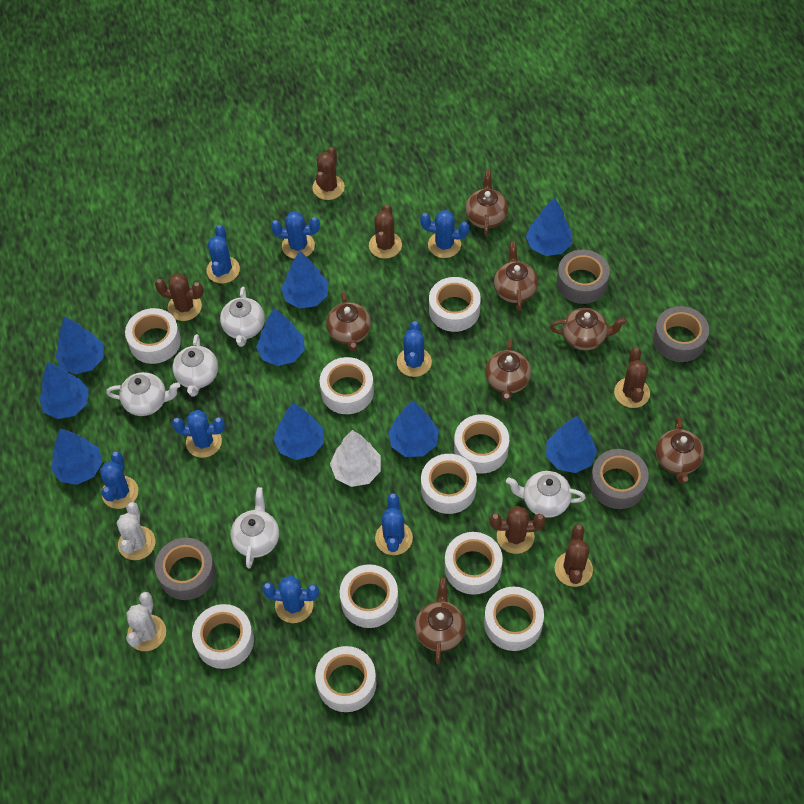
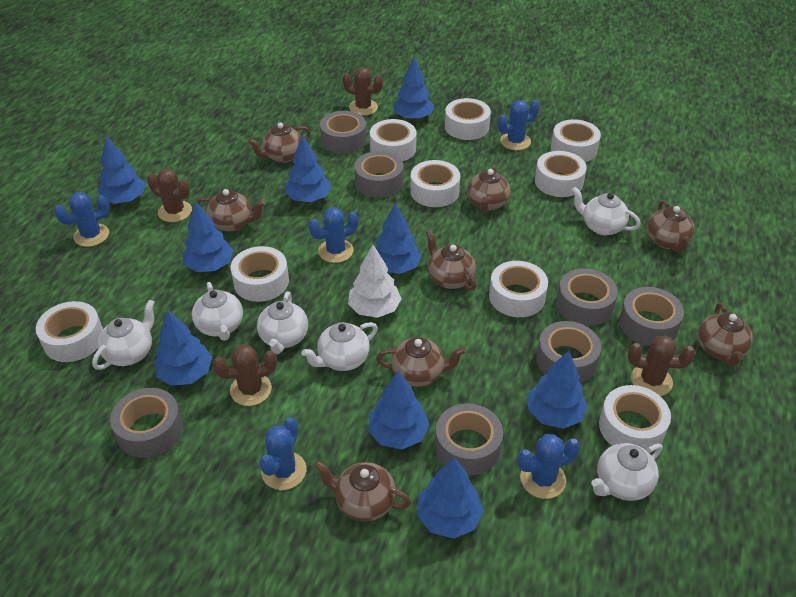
blue cactus: [100,452,138,509] [172,410,225,458] [206,225,240,284] [262,576,319,623] [271,211,320,259] [375,493,413,555] [397,321,432,377] [420,210,469,258] = 8 -> [54,192,110,247] [260,417,306,490] [309,207,359,263] [498,100,540,150] [518,434,580,499] = 5
brown cactus: [155,273,204,321] [312,147,345,200] [369,204,402,259] [490,506,546,554] [555,524,593,587] [614,347,650,408] = 6 -> [147,169,192,222] [213,344,277,406] [343,67,383,116] [628,335,695,396] = 4
brown teapot: [326,292,371,352] [415,578,466,664] [466,169,508,236] [485,339,531,402] [494,241,538,311] [550,308,627,350] [656,417,704,484] = 7 -> [196,189,265,232] [248,122,311,163] [314,461,411,521] [376,337,466,387] [426,230,477,291] [467,165,510,212] [647,200,694,252] [698,303,753,367] = 8
grey tape: [155,538,216,600] [557,250,610,304] [590,449,649,509] [653,306,709,362] = 4 -> [110,388,183,458] [320,111,367,154] [354,151,403,198] [435,403,503,475] [536,321,601,383] [556,268,618,326] [619,287,684,346] = 7
white cactus: [117,502,156,560] [126,592,166,651] = 2 -> none = 0
white tape: [125,308,181,364] [192,604,254,669] [315,646,376,712] [320,357,374,414] [339,564,399,628] [421,454,477,514] [429,277,481,332] [445,532,503,595] [454,414,509,473] [484,587,544,651] = 10 -> [36,301,103,362] [231,246,289,302] [370,119,417,161] [410,160,460,207] [445,98,491,140] [489,261,548,317] [535,151,587,197] [551,119,601,162] [599,385,671,453] = 9
white teapot: [106,372,180,416] [173,334,218,397] [220,287,265,347] [230,487,279,569] [506,471,586,518] = 5 -> [92,300,155,370] [192,282,243,341] [257,291,308,354] [301,322,378,371] [572,187,641,236] [591,443,663,501] = 6

